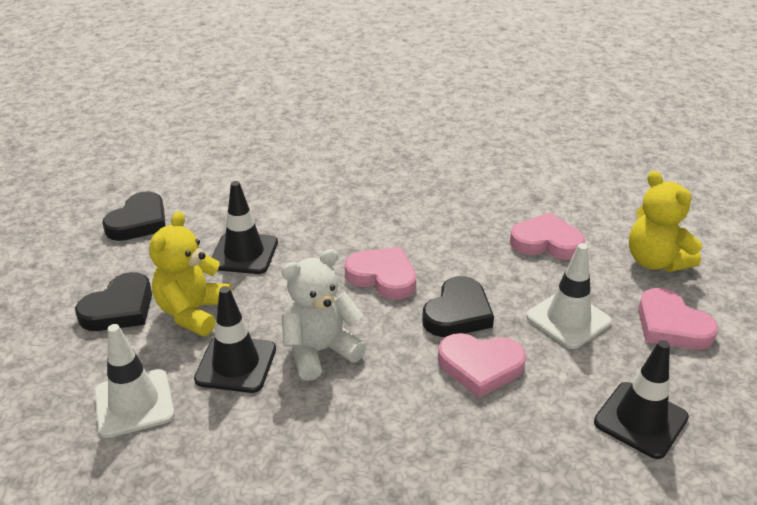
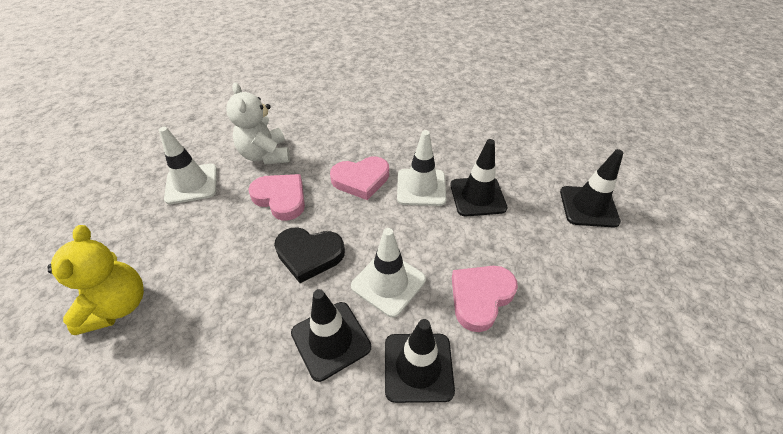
black heart: [75,272,152,331] [102,191,166,241] [422,276,494,337] = 3 -> [274,227,345,283] = 1
black traffic cone: [194,286,276,393] [212,181,278,274] [594,340,689,459] = 3 -> [291,289,371,382] [385,319,455,403] [450,139,507,216] [560,149,623,228] = 4
pink heart: [345,247,416,300] [438,333,526,398] [510,212,585,260] [638,288,718,350] = 4 -> [248,174,305,221] [330,156,389,200] [452,266,518,332] = 3
white traffic cone: [94,324,175,438] [526,243,612,349] = 2 -> [159,127,217,204] [351,228,426,317] [397,130,446,206] = 3
yellow teddy bear: [149,211,232,336] [629,171,702,272] = 2 -> [47,225,144,335] = 1

